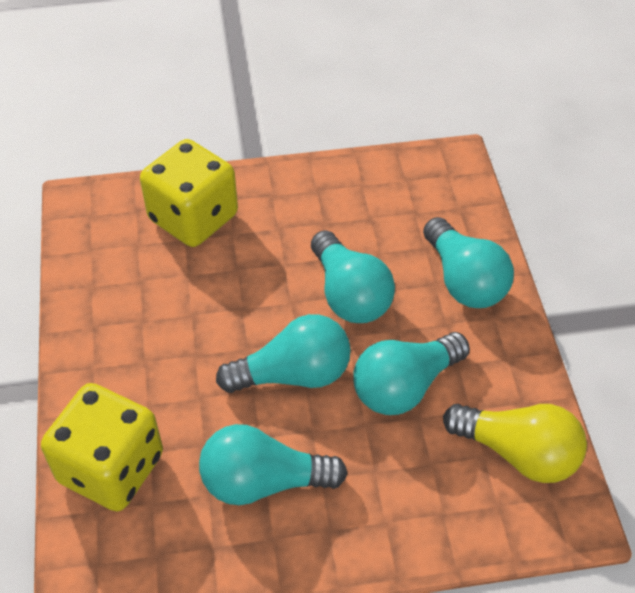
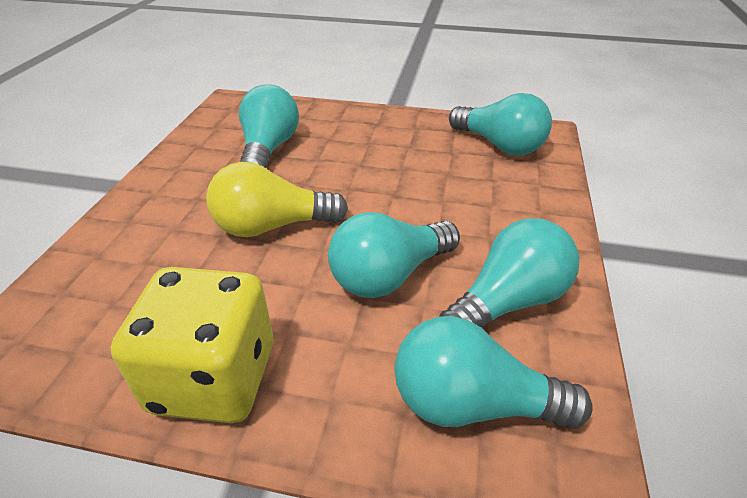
yellow dice: [41,383,163,512] [140,139,238,247] = 2 -> [111,267,273,423] = 1

